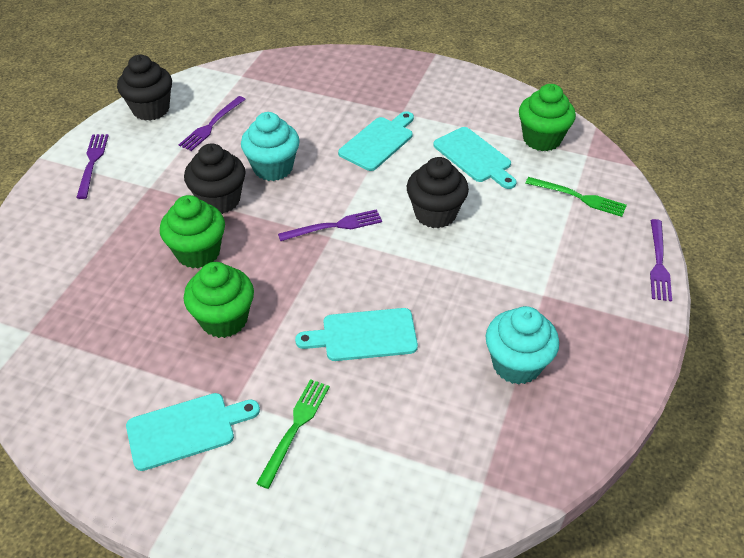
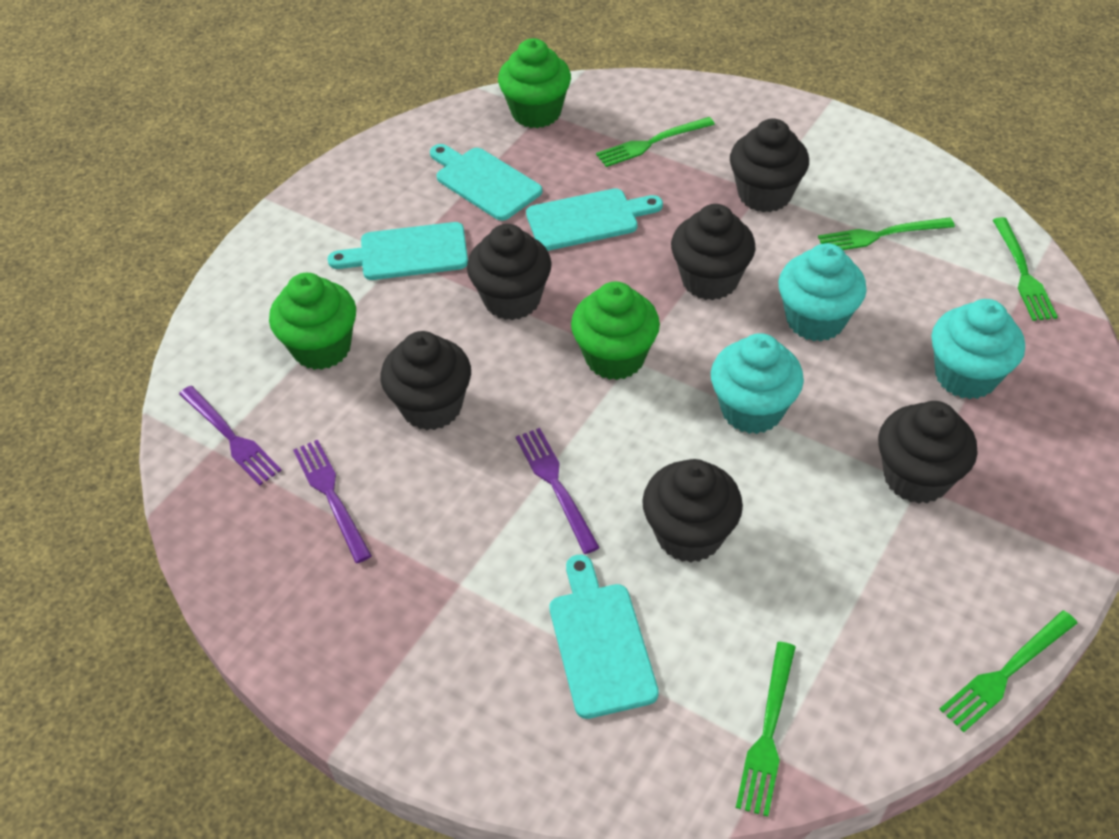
black cupcake: [117,55,172,121] [184,143,246,214] [407,157,469,228] = 3 -> [381,331,471,430] [467,224,552,320] [642,459,743,563] [671,204,756,300] [730,118,809,212] [878,401,978,504] = 6
green fork: [256,379,330,489] [526,177,627,217] = 2 -> [596,117,715,167] [736,642,796,817] [818,217,955,250] [939,610,1077,732] [993,217,1058,321] = 5
purple fork: [76,134,109,199] [179,96,246,151] [278,209,382,241] [650,219,672,302] = 4 -> [179,386,282,486] [293,440,372,563] [516,428,600,554] = 3
turquoise cupcake: [241,112,300,181] [486,306,559,385] = 2 -> [711,333,804,434] [778,243,867,341] [931,299,1025,399] = 3

